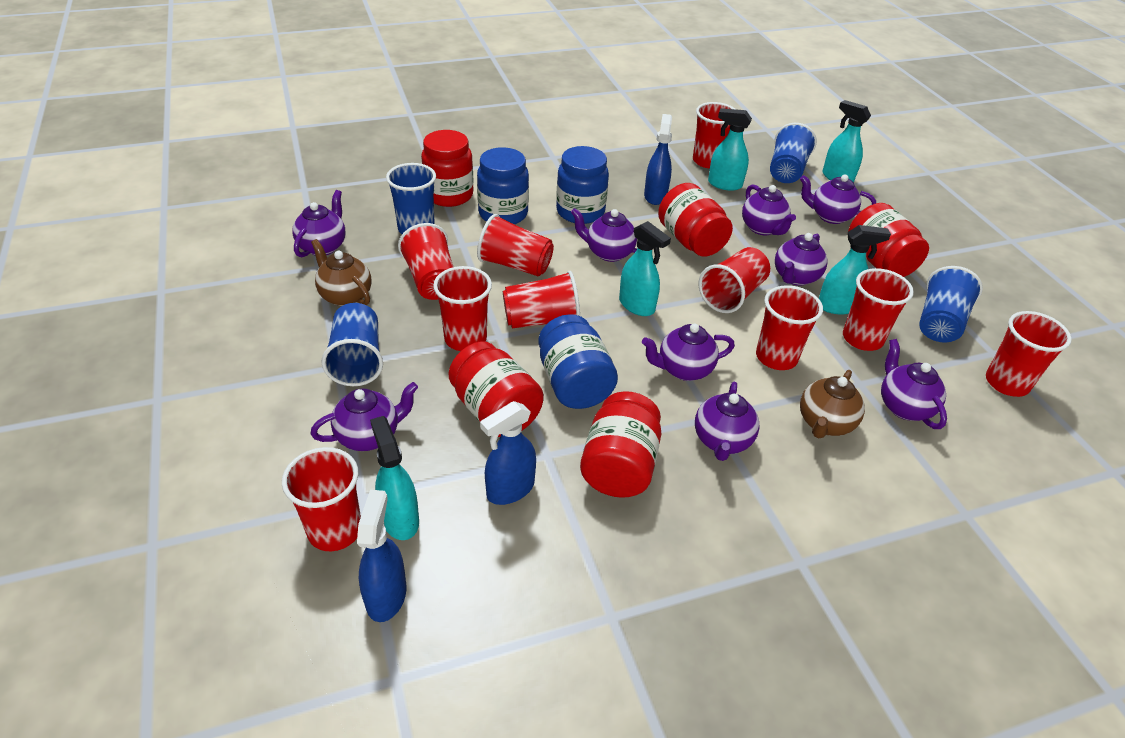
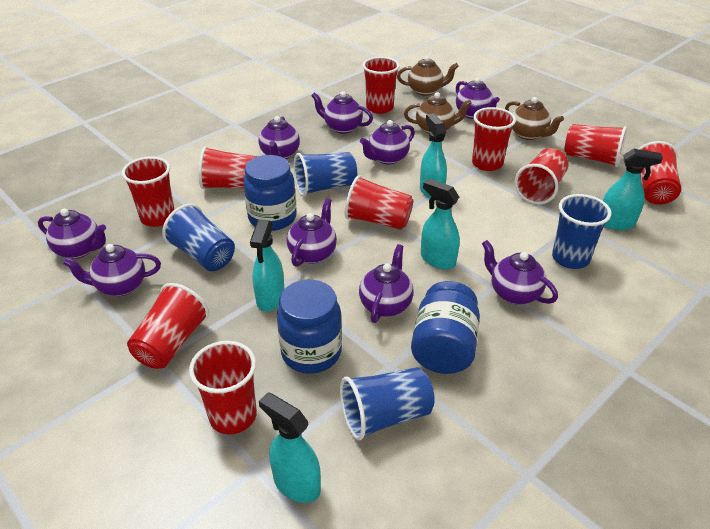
blue spray bottle: [357,490,406,622] [480,401,536,505] [644,114,672,205] = 3 -> none = 0
brown teapot: [311,239,372,306] [800,370,865,438] = 2 -> [397,56,459,96] [404,92,472,134] [505,97,564,140] = 3
red jar: [421,130,474,207] [449,341,544,437] [580,391,661,498] [658,183,733,257] [848,203,929,277] = 5 -> none = 0

